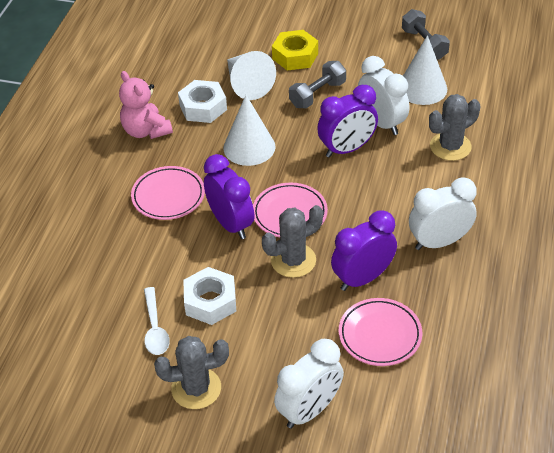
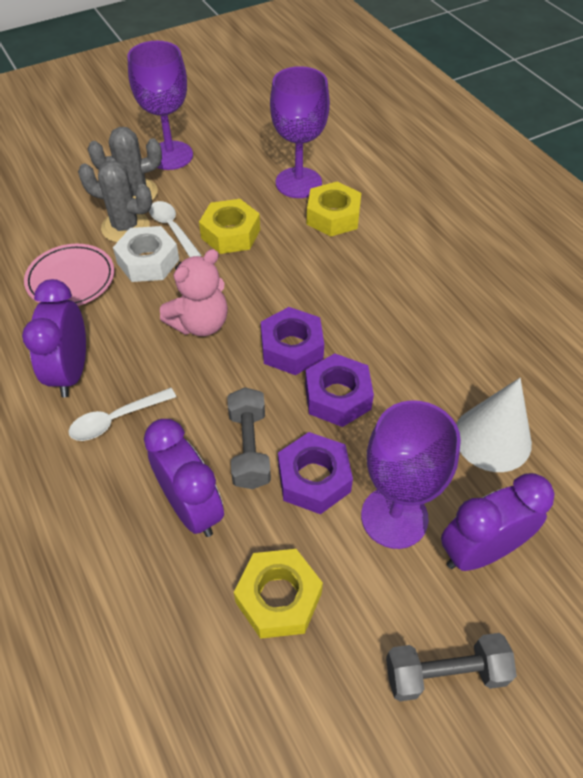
grey cactus: [154,336,229,409] [262,205,323,278] [429,94,480,161] = 3 -> [78,160,152,243] [88,127,162,201] = 2
pink plate: [131,166,205,220] [253,183,328,237] [339,298,422,366] = 3 -> [24,244,114,306] = 1
purple goblet: none = 0 -> [127,41,193,170] [270,66,330,198] [361,400,461,549] = 3
purple nut: none = 0 -> [261,307,324,375] [278,432,353,514] [305,353,374,427] = 3
white clock: [274,339,344,428] [358,56,409,135] [409,177,477,250] = 3 -> none = 0
white cone: [223,95,275,166] [227,51,276,100] [403,35,447,105] = 3 -> [456,378,532,472] = 1
white nut: [178,80,227,123] [183,267,236,325] = 2 -> [113,226,179,282] = 1
white spoon: [144,287,170,355] = 1 -> [69,388,176,441] [149,201,201,257] = 2
yellow nut: [272,30,318,70] = 1 -> [199,199,260,254] [234,549,323,639] [307,182,361,237] = 3

